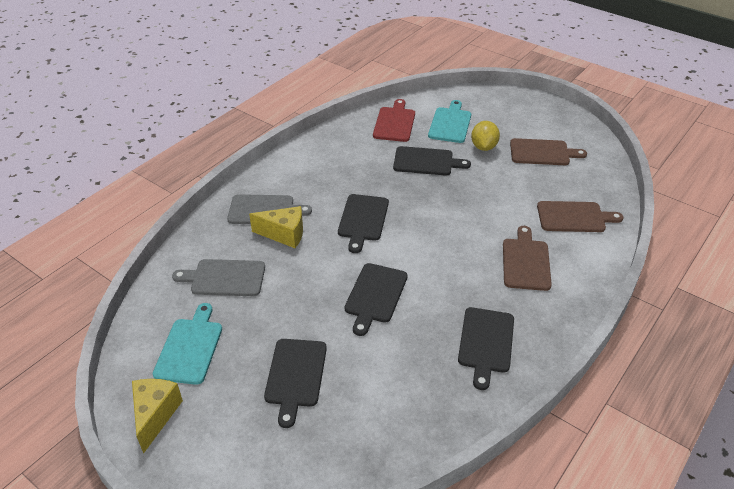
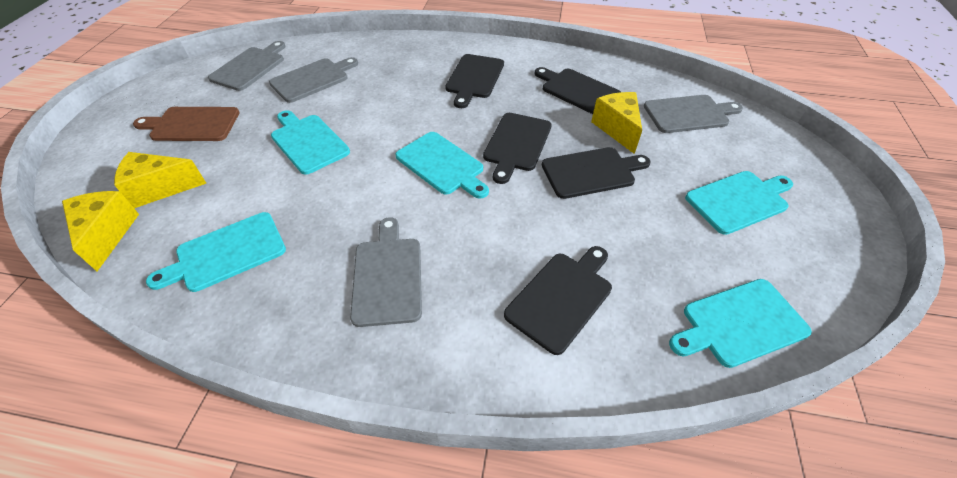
brown cutting board: [503,226,552,291] [510,138,587,165] [537,201,624,232] = 3 -> [133,107,240,141] = 1
grey cutting board: [172,259,265,296] [227,194,312,224] = 2 -> [208,41,286,91] [269,57,358,103] [350,217,422,327] [644,95,743,133] = 4
red cutting board: [373,99,415,142] = 1 -> none = 0
turquoise cutting board: [153,303,222,385] [428,100,471,143] = 2 -> [146,212,286,292] [271,110,350,175] [396,132,489,199] [669,279,812,368] [685,171,793,235] = 5
yellow cheese: [132,379,183,454] [249,206,303,248] = 2 -> [62,191,139,271] [114,152,206,208] [591,92,642,154] = 3
yellow lemon: [471,121,500,151] = 1 -> none = 0

